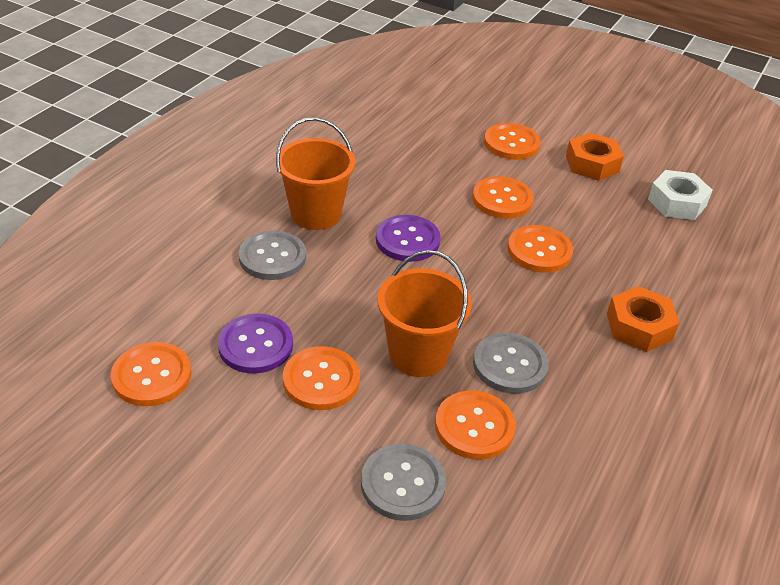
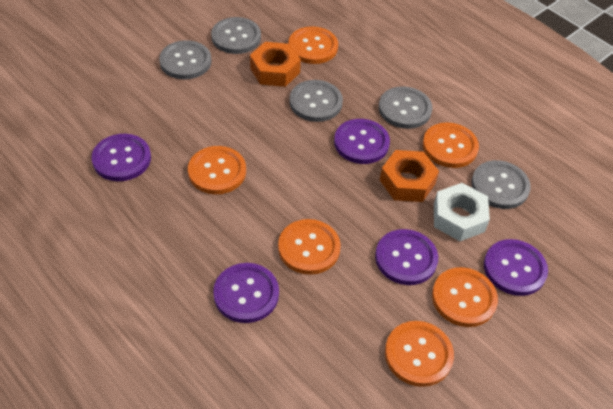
grey button: [239,230,306,280] [361,443,446,521] [473,333,548,394] = 3 -> [159,40,211,79] [211,17,261,54] [289,80,343,122] [379,86,432,129] [471,160,531,209] = 5
orange bucket: [276,117,355,230] [377,250,472,377] = 2 -> none = 0
purple button: [218,313,293,374] [376,215,441,262] = 2 -> [91,134,151,181] [213,263,279,323] [334,119,390,164] [375,229,438,285] [484,239,548,296] = 5

